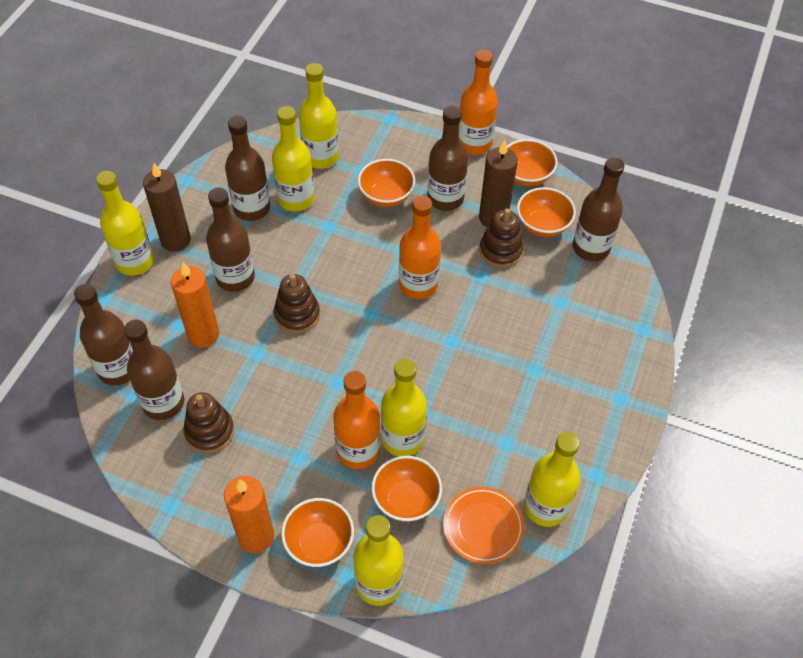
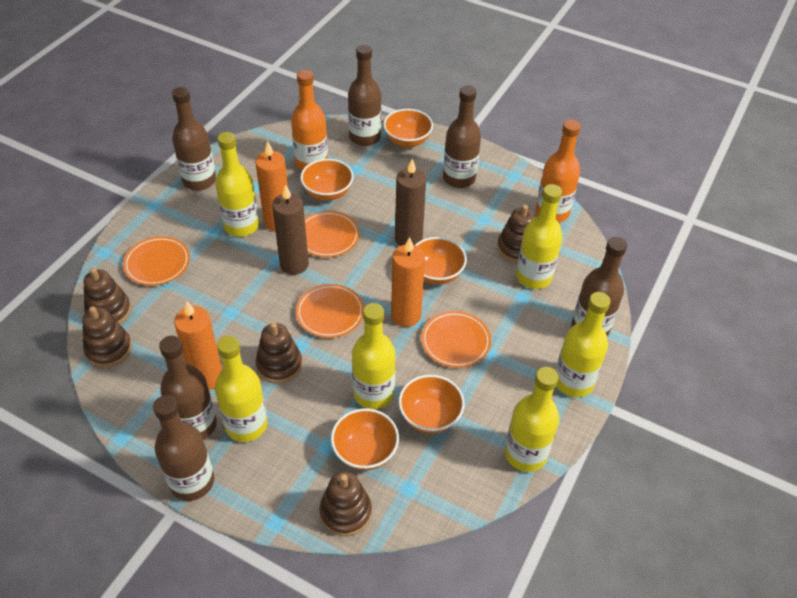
brown stacking toy: [183,392,234,453] [274,274,320,333] [479,208,524,268] = 3 -> [82,306,132,368] [83,268,131,324] [256,322,302,384] [319,471,372,536] [497,205,535,263] = 5
orange bottle: [333,371,380,469] [399,196,441,299] [459,50,498,155] = 3 -> [291,70,328,170] [536,120,581,223] = 2
orange candle: [171,262,219,348] [224,476,274,553] = 2 -> [174,301,222,390] [255,141,288,231] [391,237,425,327] = 3
orange plate: [443,487,525,564] = 1 -> [123,236,190,286] [296,284,364,338] [305,211,360,257] [421,311,491,368] = 4

